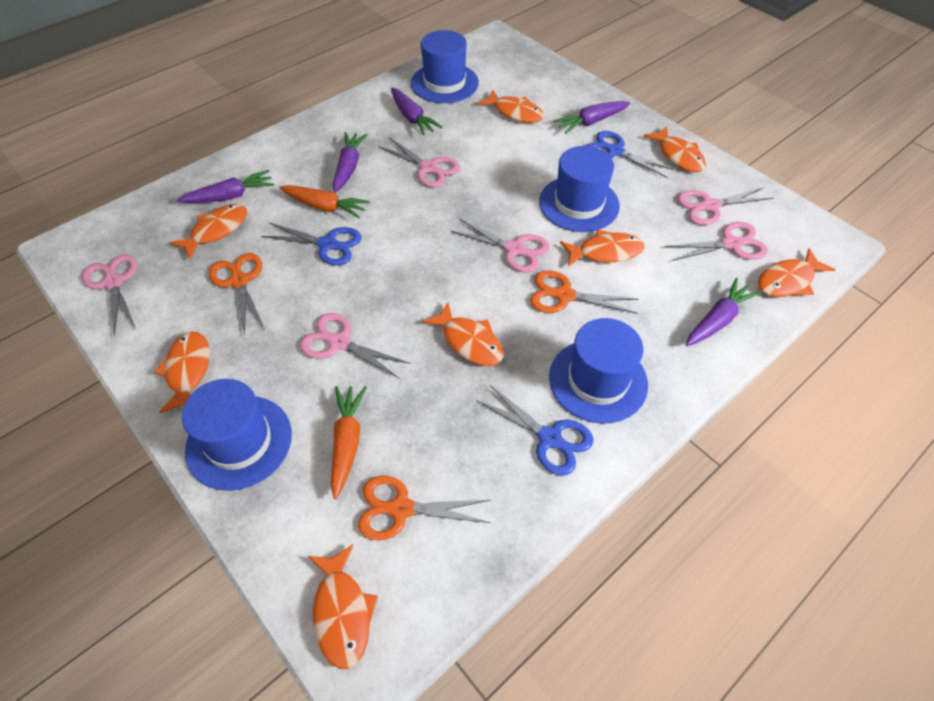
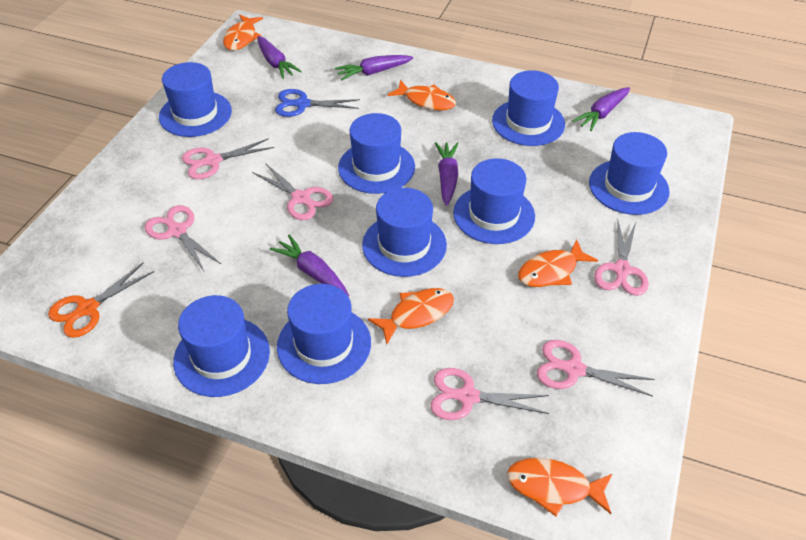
blue hat: [182,379,292,491] [411,30,479,103] [539,146,620,232] [549,318,648,424] = 4 -> [159,62,232,137] [173,295,270,397] [277,284,371,384] [338,113,415,194] [362,188,447,277] [453,158,535,244] [492,70,565,146] [589,132,670,215] = 8
blue scissors: [261,223,362,266] [476,385,594,476] [586,131,674,178] = 3 -> [275,89,360,117] = 1
orange carrot: [279,185,370,218] [331,386,367,499] = 2 -> none = 0
orange fish: [154,331,210,413] [169,204,247,259] [308,544,378,669] [422,302,503,366] [477,89,544,123] [560,229,644,267] [644,126,706,172] [758,248,835,297] = 8 -> [223,15,263,50] [368,288,454,345] [388,80,456,110] [507,458,612,516] [518,239,598,287] = 5
orange scissors: [208,253,265,335] [358,476,491,541] [530,270,638,314] = 3 -> [48,262,154,338] = 1

